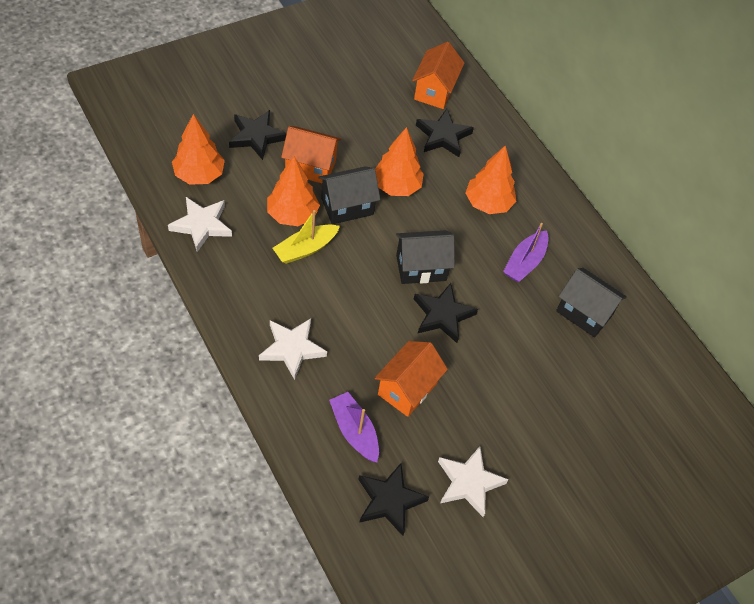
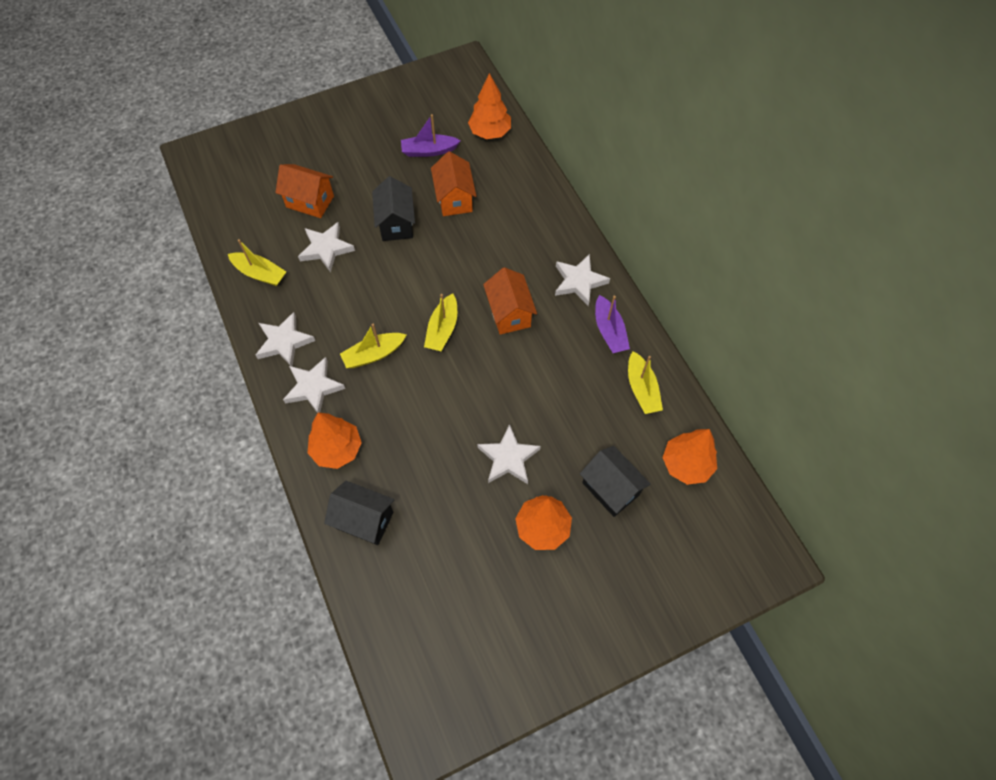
black star: [229,110,287,160] [358,463,429,536] [414,283,478,343] [416,109,474,157] = 4 -> none = 0
white star: [168,197,232,252] [259,318,327,380] [438,446,509,517] = 3 -> [256,312,315,366] [283,357,345,413] [298,222,355,272] [477,424,541,484] [555,254,610,306] = 5
yellow boat: [273,210,340,264] = 1 -> [228,239,286,286] [340,324,406,368] [424,293,457,351] [628,351,663,414] = 4

